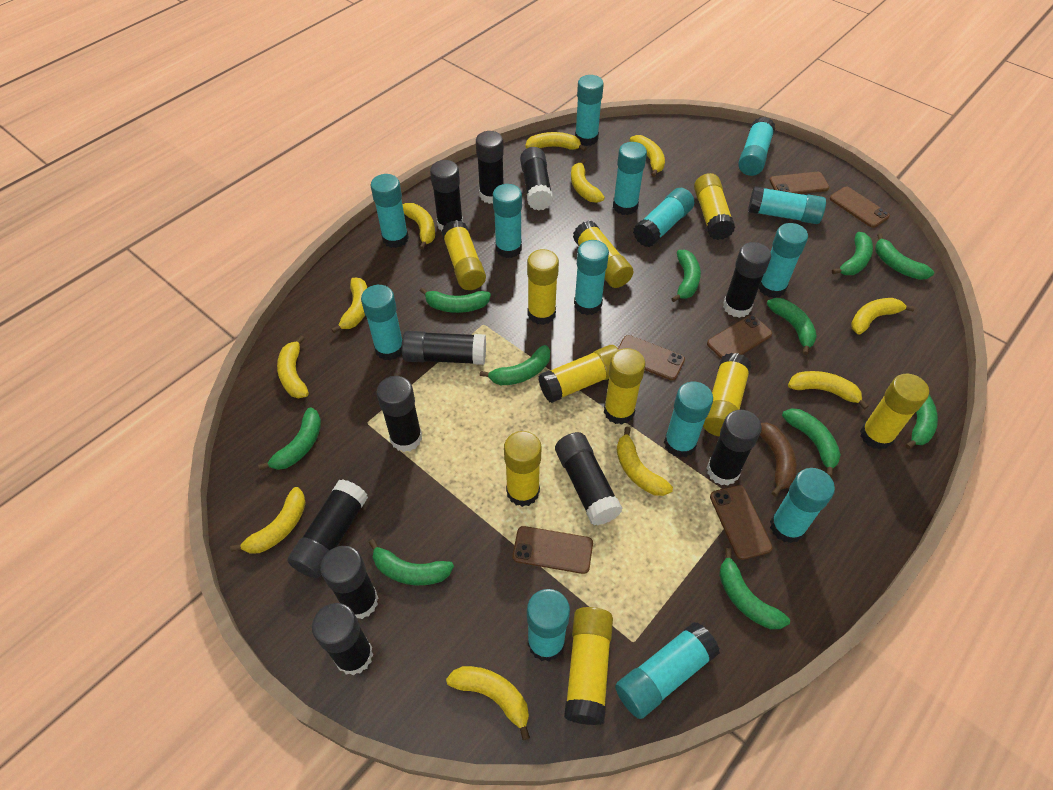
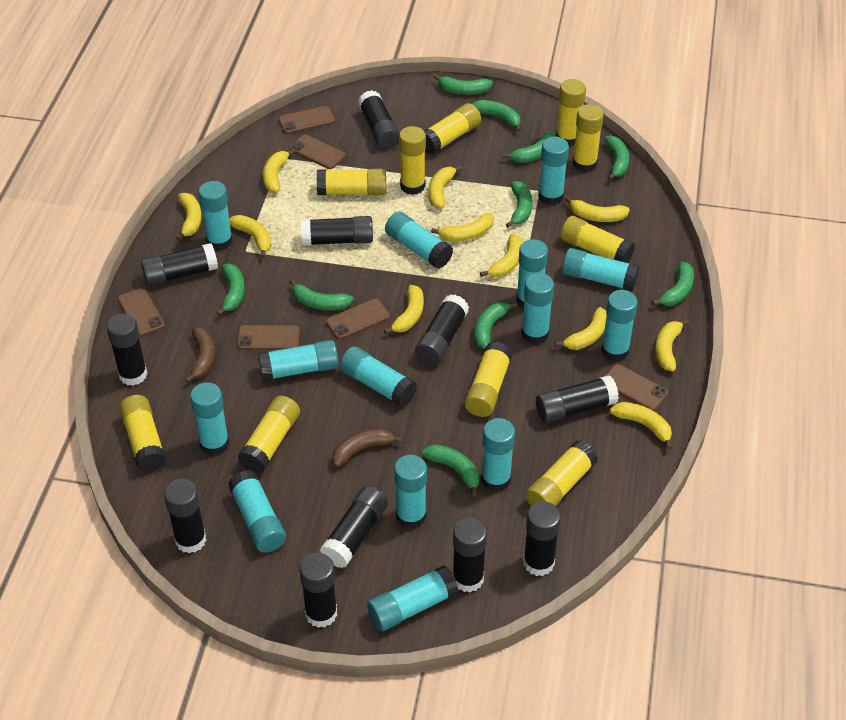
brown banana: [760,423,797,497] = 1 -> [185,327,215,383] [332,428,403,467] = 2
green banana: [258,408,321,470] [369,539,454,585] [420,287,491,313] [480,345,550,385] [671,250,701,302] [719,548,790,629] [767,298,817,355] [782,408,841,477] [832,232,873,275] [875,233,934,280] [905,395,938,449] = 11 -> [217,263,245,316] [290,279,354,310] [422,444,479,497] [433,74,493,94] [472,100,521,132] [474,302,517,349] [503,131,555,163] [506,181,532,228] [604,135,629,180] [652,261,694,306] = 10

